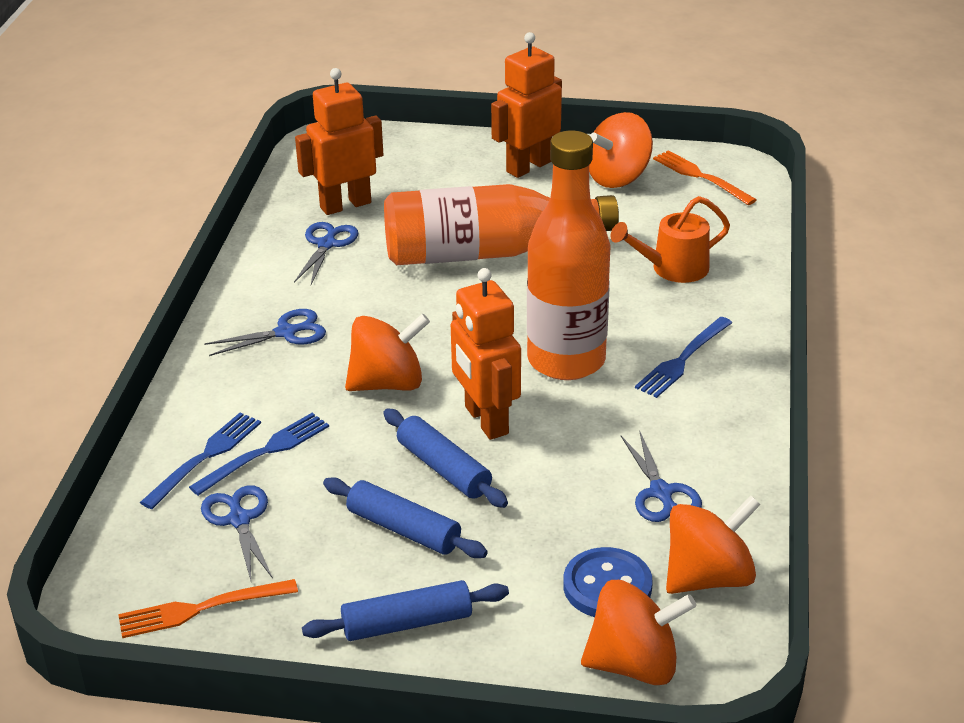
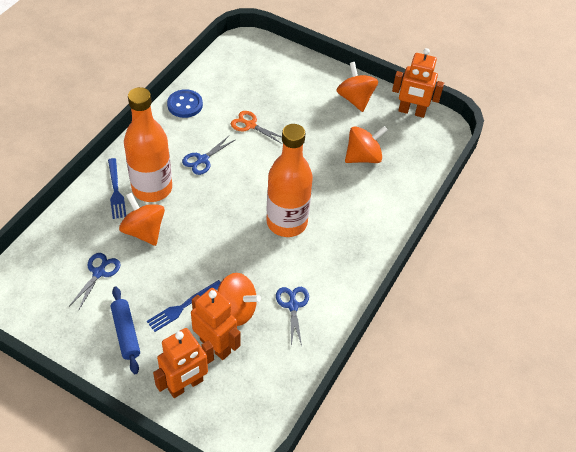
blue fork: [140,412,261,509] [189,413,329,496] [635,317,732,398] = 3 -> [108,158,126,219] [147,280,221,332] = 2
blue rolling pin: [302,580,509,641] [323,477,488,558] [383,409,508,508] = 3 -> [111,287,140,374] = 1
blue scissors: [201,485,273,580] [204,309,326,356] [294,222,358,285] [621,432,702,522] = 4 -> [69,253,121,311] [182,136,235,175] [276,287,309,346] = 3
orange fork: [118,579,298,638] [653,150,757,205] = 2 -> none = 0
orange scissors: none = 0 -> [231,111,282,144] = 1
orange watering can: [610,196,730,283] = 1 -> none = 0

